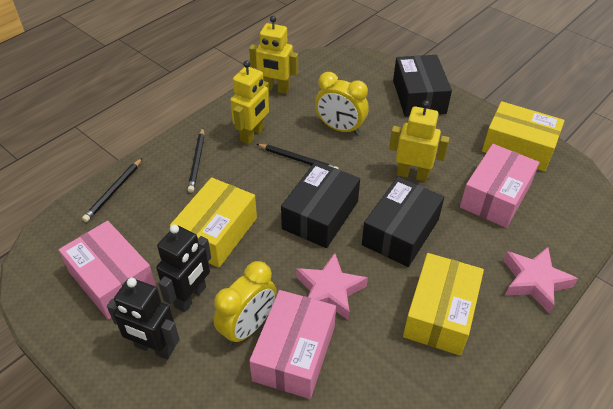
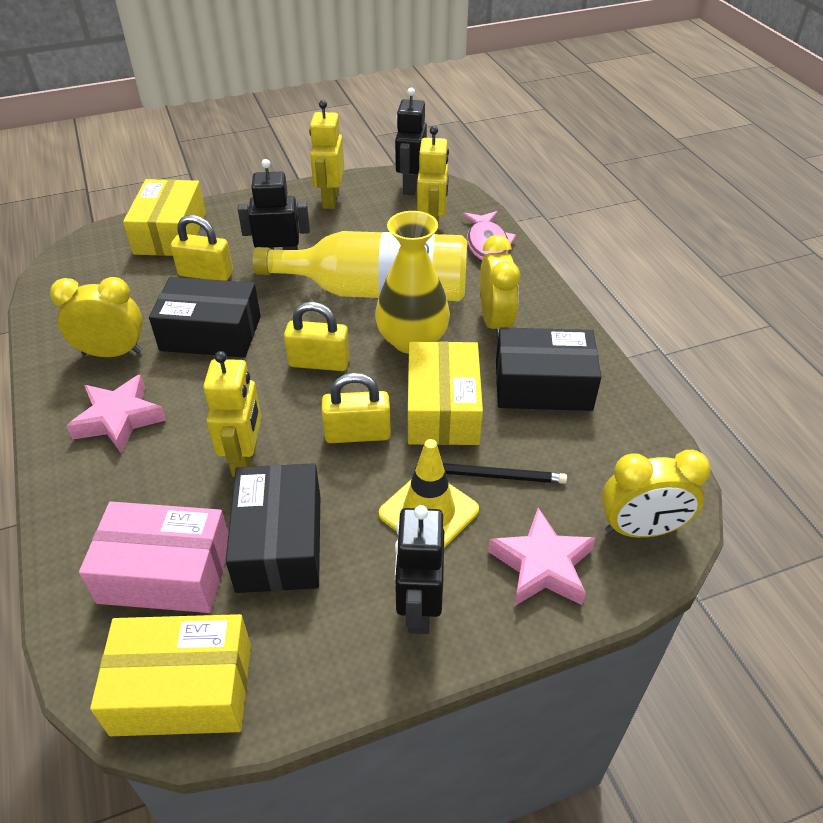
black pencil: [82,158,142,222] [188,128,205,193] [256,144,339,169] = 3 -> [443,463,567,484] = 1
black robot: [107,278,180,359] [156,224,211,313] = 2 -> [238,159,310,250] [395,88,427,195] [395,505,444,634] = 3
pink box: [59,221,156,320] [249,290,336,399] [460,144,539,228] = 3 -> [79,502,228,613] = 1
pink fish: none = 0 -> [463,211,516,260] = 1
yellow bottle: none = 0 -> [252,231,467,301] = 1
yellow clock: [213,261,277,346] [315,72,369,135] = 2 -> [50,277,143,357] [480,235,520,339] [601,450,711,538] = 3
yellow padlock: none = 0 -> [171,215,233,281] [284,302,350,371] [322,372,391,443] = 3
yellow traffic cone: none = 0 -> [379,439,479,548] = 1
yellow vase: none = 0 -> [375,211,450,354] = 1

